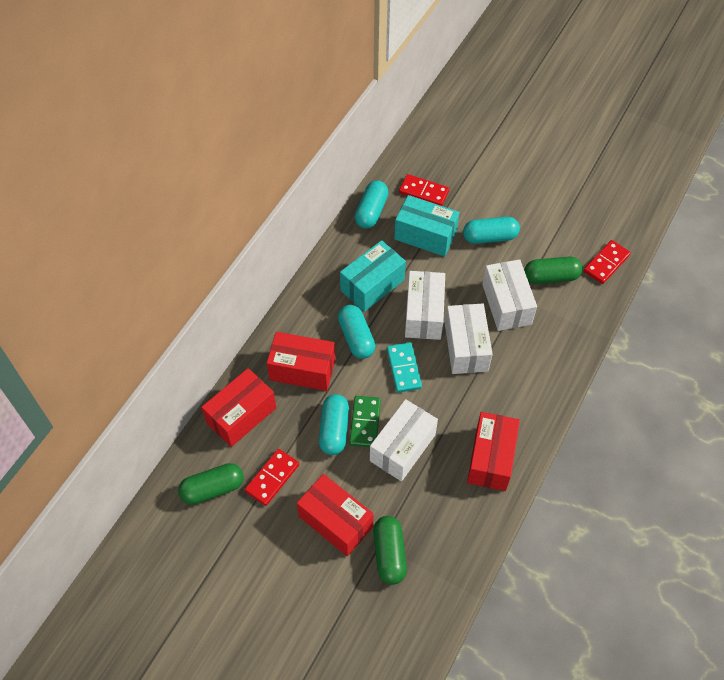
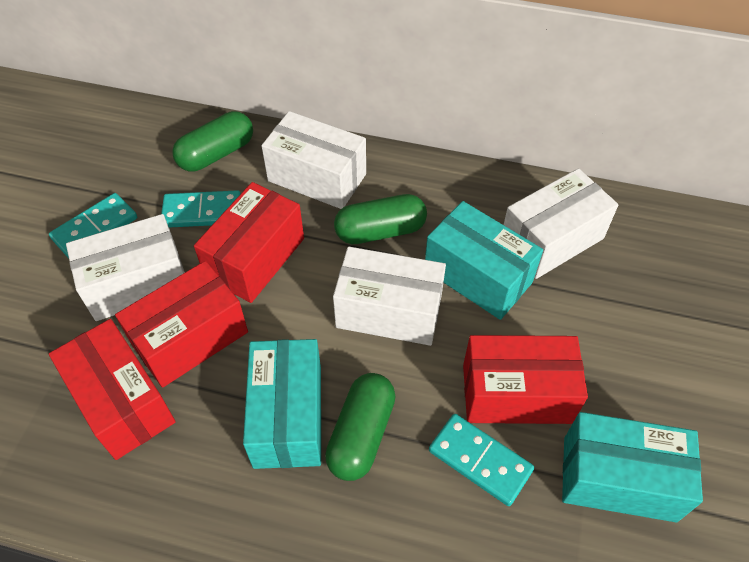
green domino: [349,396,381,447] = 1 -> none = 0
red domino: [245,449,299,506] [399,174,450,206] [584,240,631,284] = 3 -> none = 0
turquoise box: [340,240,406,312] [394,195,460,257] = 2 -> [243,339,321,469] [425,201,543,320] [562,412,703,522] = 3
turquoise capsule: [319,394,349,455] [338,305,376,359] [355,181,389,229] [463,217,520,244] = 4 -> none = 0
turquoise domino: [387,342,422,393] = 1 -> [49,193,137,259] [161,190,241,228] [429,414,534,506] = 3

